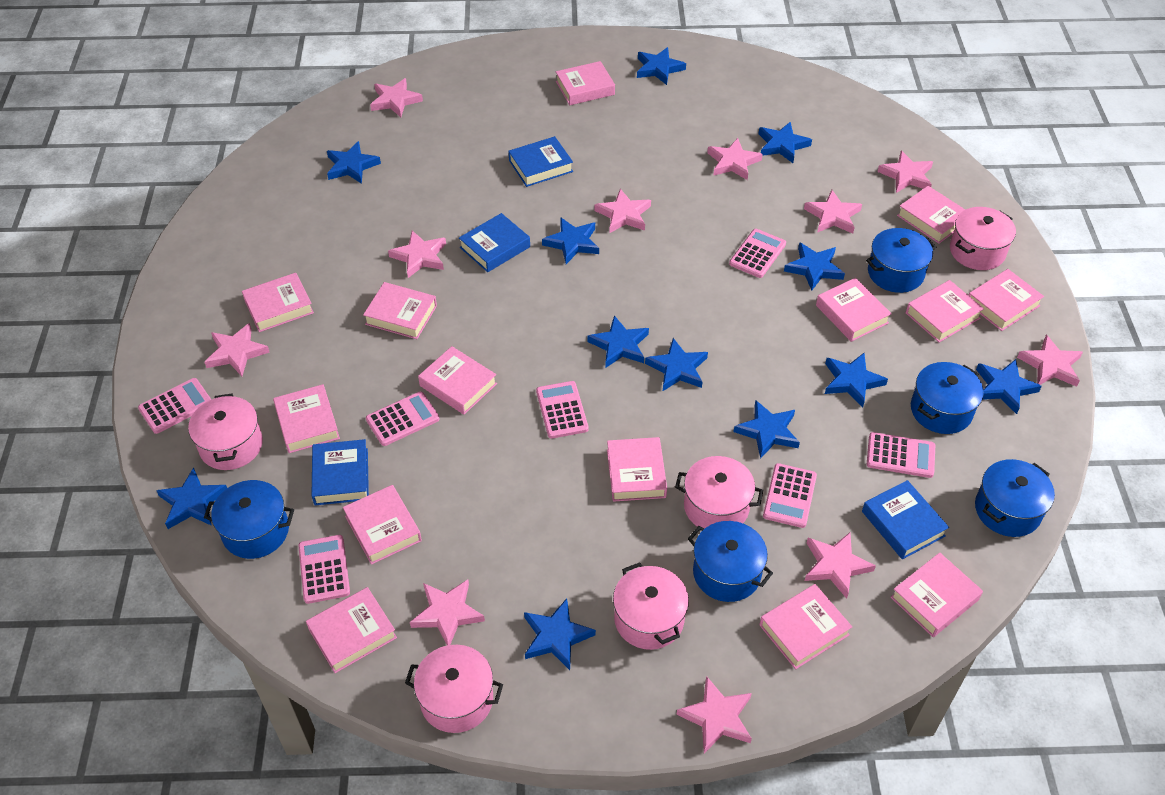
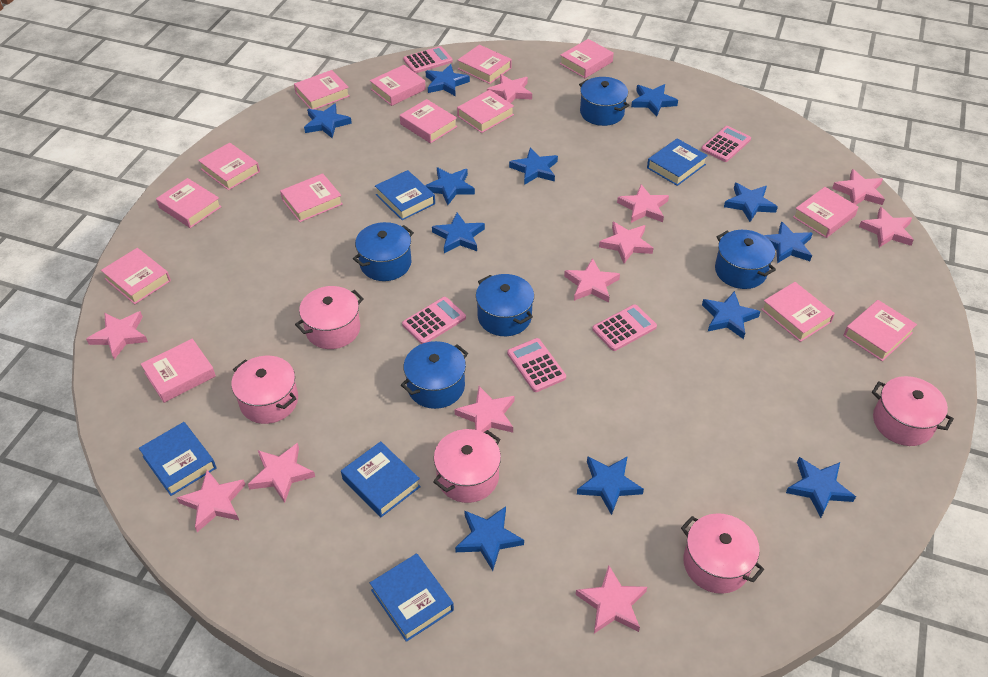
blue book: [311,439,369,505] [459,213,530,272] [508,136,573,187] [862,480,949,559] = 4 -> [139,422,216,496] [341,441,421,517] [370,553,454,642] [375,170,435,220] [647,138,708,186] = 5
pink calculator: [138,378,212,434] [298,535,350,604] [366,391,440,446] [536,381,588,439] [729,229,786,278] [763,463,817,528] [867,432,935,478] = 7 -> [402,297,466,344] [403,46,453,73] [507,338,566,392] [592,304,657,351] [701,126,751,162] = 5

